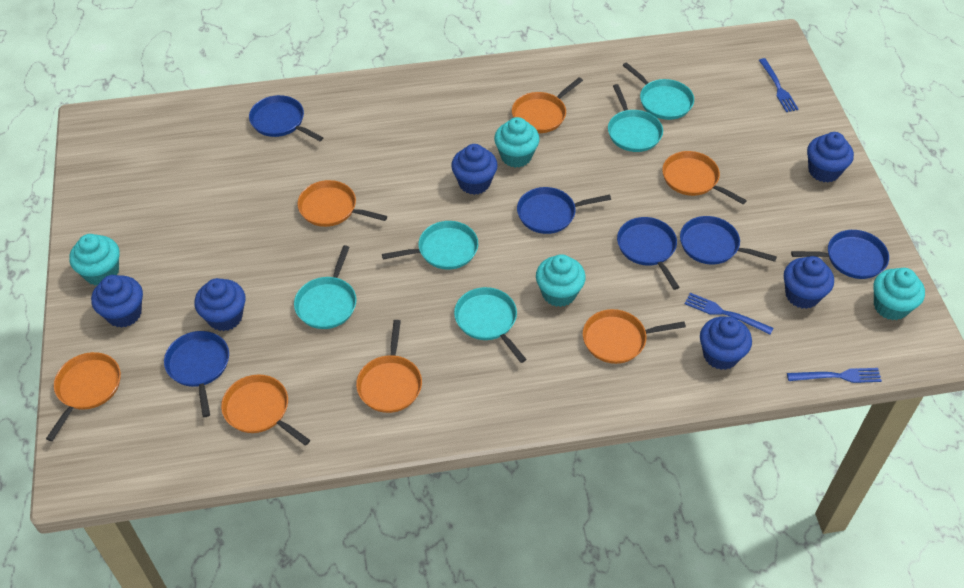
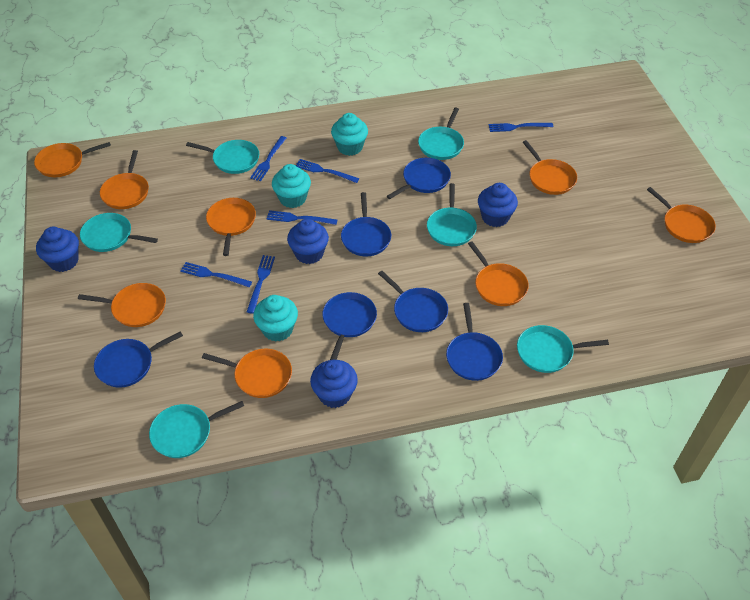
blue cupcake: [91,275,143,328] [194,278,246,331] [451,144,498,195] [700,317,752,370] [784,256,834,309] [807,132,854,182] = 6 -> [36,227,79,272] [287,219,329,264] [310,360,358,408] [478,183,518,227] = 4
blue fork: [685,293,773,335] [759,58,799,112] [787,368,882,383] = 3 -> [180,262,252,287] [247,255,275,314] [250,136,286,181] [267,210,337,225] [295,159,359,183] [489,123,553,132] = 6
orange pan: [46,352,121,441] [221,375,310,446] [297,180,387,227] [356,320,422,413] [512,77,583,133] [583,309,686,364] [662,151,747,204] = 7 -> [34,142,111,177] [78,283,166,327] [100,150,149,209] [202,349,292,398] [206,198,256,256] [468,241,529,306] [523,140,577,195] [647,187,716,243] = 8
turquoise cupcake: [69,234,120,286] [494,117,540,168] [536,254,586,307] [873,268,925,320] = 4 -> [253,295,298,342] [272,164,311,208] [331,113,368,156] = 3
turquoise pan: [294,245,356,329] [382,221,478,270] [454,287,527,363] [608,84,663,152] [623,62,694,120] = 5 -> [80,213,158,252] [149,401,244,458] [186,140,259,174] [418,108,464,160] [427,183,477,246] [517,325,609,373] = 6

